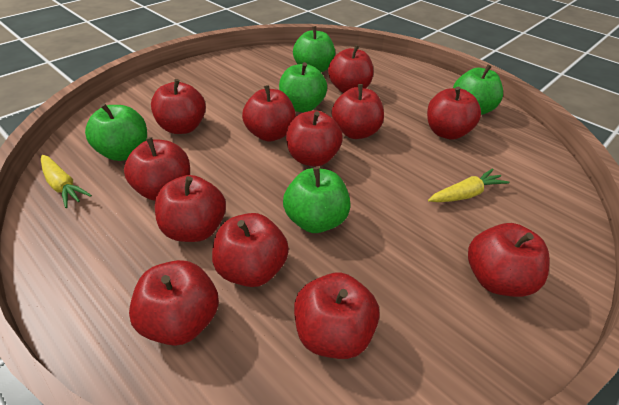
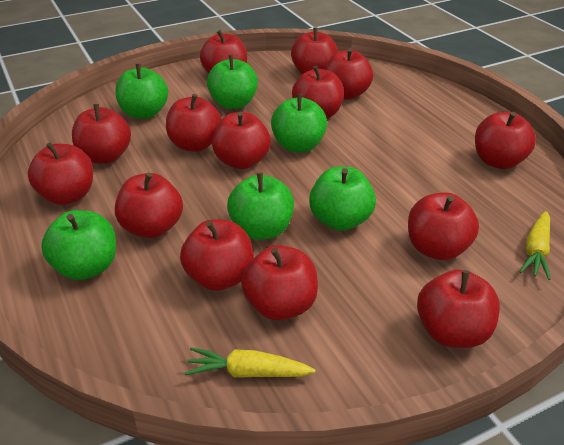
green apple: [85,103,147,161] [279,62,327,112] [283,167,351,233] [293,26,335,72] [453,65,503,115] = 5 -> [41,210,116,280] [115,64,168,119] [207,55,258,109] [227,172,294,240] [271,94,327,152] [309,167,376,231] = 6
red apple: [124,137,190,201] [129,260,219,346] [151,79,206,134] [155,175,226,242] [212,213,289,287] [242,85,296,141] [286,110,342,166] [294,273,380,359] [328,45,373,93] [332,84,384,139] [427,87,481,140] [468,223,550,297] = 12 -> [28,142,93,205] [72,104,131,164] [115,173,183,238] [166,94,222,152] [180,219,254,291] [200,30,247,73] [212,112,271,169] [241,245,318,320] [291,28,338,74] [292,66,344,119] [324,48,373,100] [408,193,479,260] [417,269,500,348] [475,112,536,169] = 14

